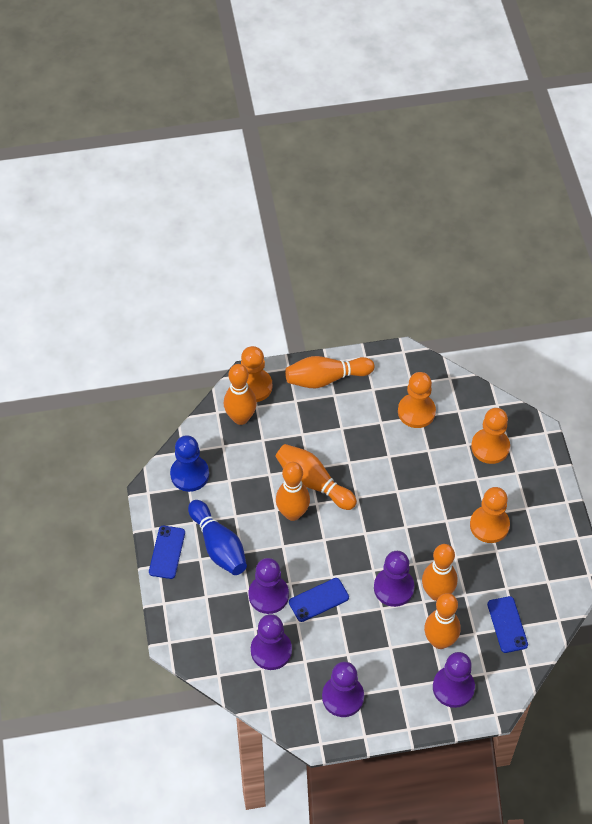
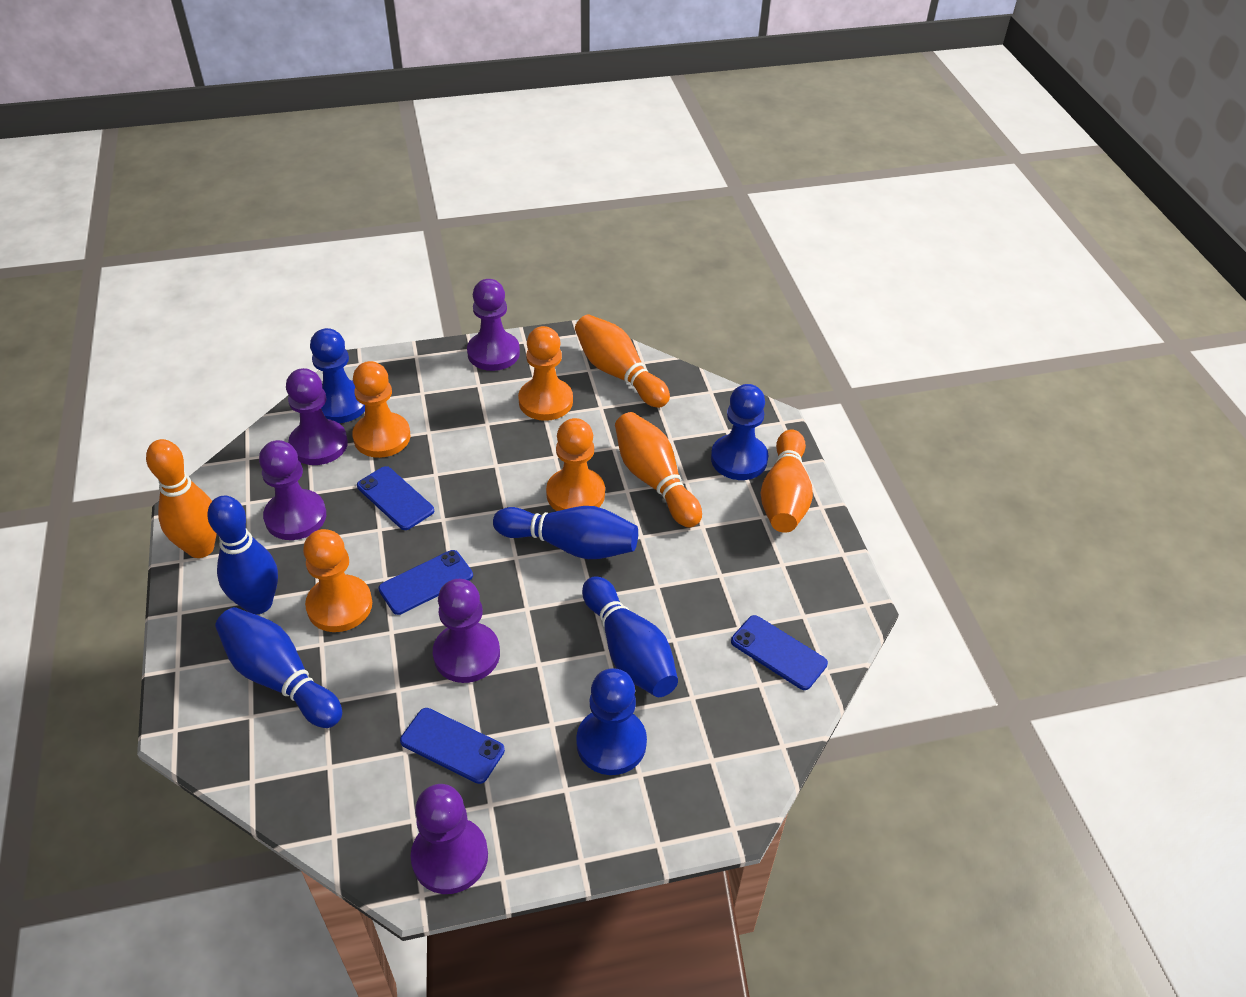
blue bowling pin: [188,500,247,575] = 1 -> [207,496,278,614] [215,607,342,728] [493,506,638,559] [582,576,678,697] = 4
blue pawn: [170,435,209,492] = 1 -> [310,328,365,423] [576,668,647,775] [711,384,769,480] = 3
blue phone: [149,526,185,579] [289,578,349,622] [487,596,528,653] = 3 -> [357,466,434,530] [378,550,473,615] [400,708,505,784] [731,615,828,690] = 4
orange bowling pin: [224,364,257,425] [276,444,357,510] [276,462,310,521] [285,356,375,389] [422,544,457,601] [424,593,460,649] = 6 -> [146,439,217,558] [575,314,670,408] [615,412,702,527] [761,429,813,533] = 4

